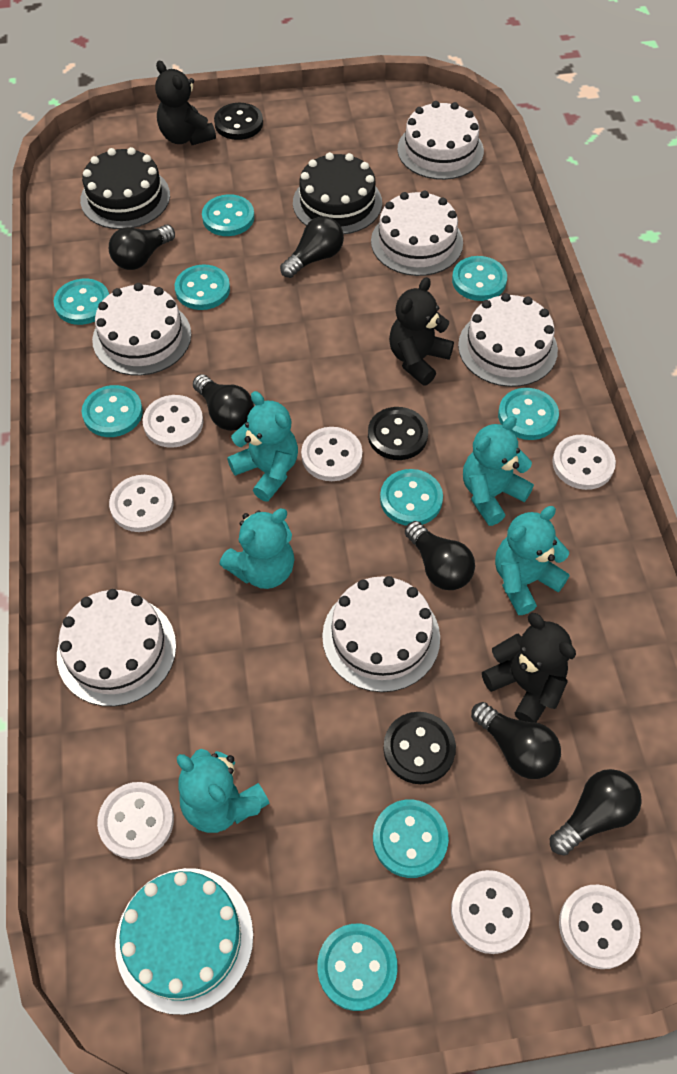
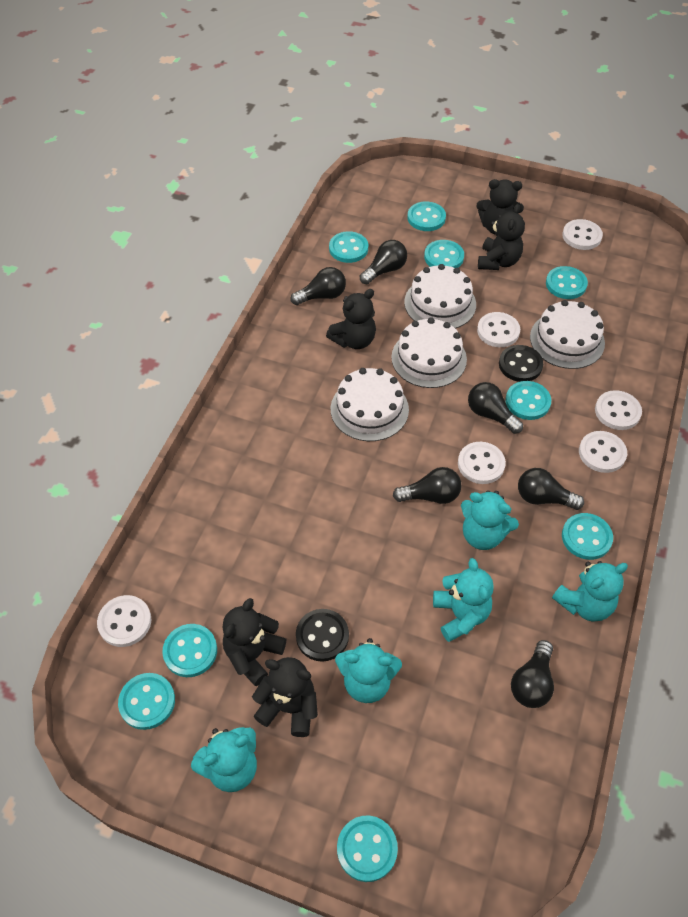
black button: [214,103,263,140] [368,407,428,460] [383,712,456,784] = 3 -> [296,609,349,662] [499,345,543,382] = 2
black cake: [80,147,170,229] [293,152,382,234] = 2 -> none = 0
black teddy bear: [155,61,216,145] [389,277,454,386] [482,612,576,723] = 3 -> [222,598,286,686] [252,657,318,737] [326,289,376,349] [476,179,524,234] [478,204,525,270] = 5
turquoise cake: [115,868,253,1015] = 1 -> none = 0
white button: [97,782,174,859] [109,475,173,532] [142,395,203,448] [301,427,362,481] [451,870,530,954] [552,435,616,490] [559,885,640,969] = 7 -> [97,595,151,647] [458,442,506,484] [477,312,520,347] [562,219,603,250] [579,431,627,473] [595,390,642,430] = 6
white cake: [57,589,176,706] [92,283,191,376] [322,576,440,692] [371,190,463,276] [397,101,484,180] [458,293,558,387] = 6 -> [331,368,409,441] [391,318,467,388] [404,264,476,329] [530,300,605,369] = 4

